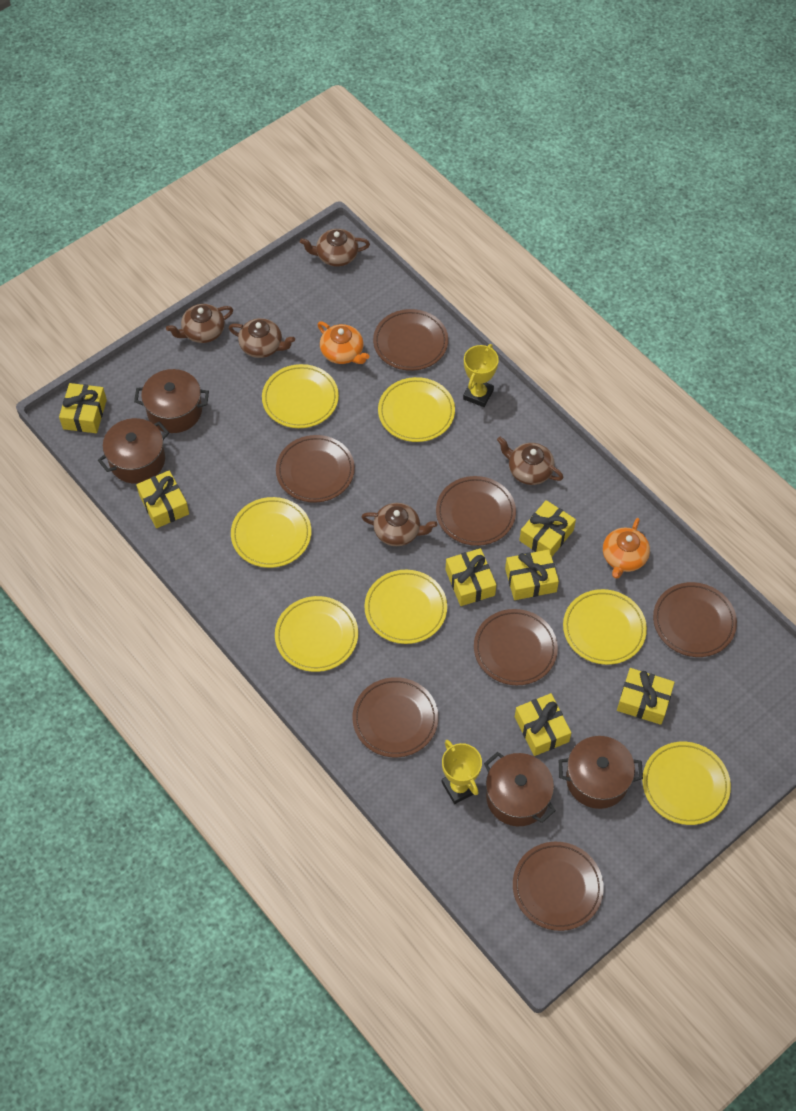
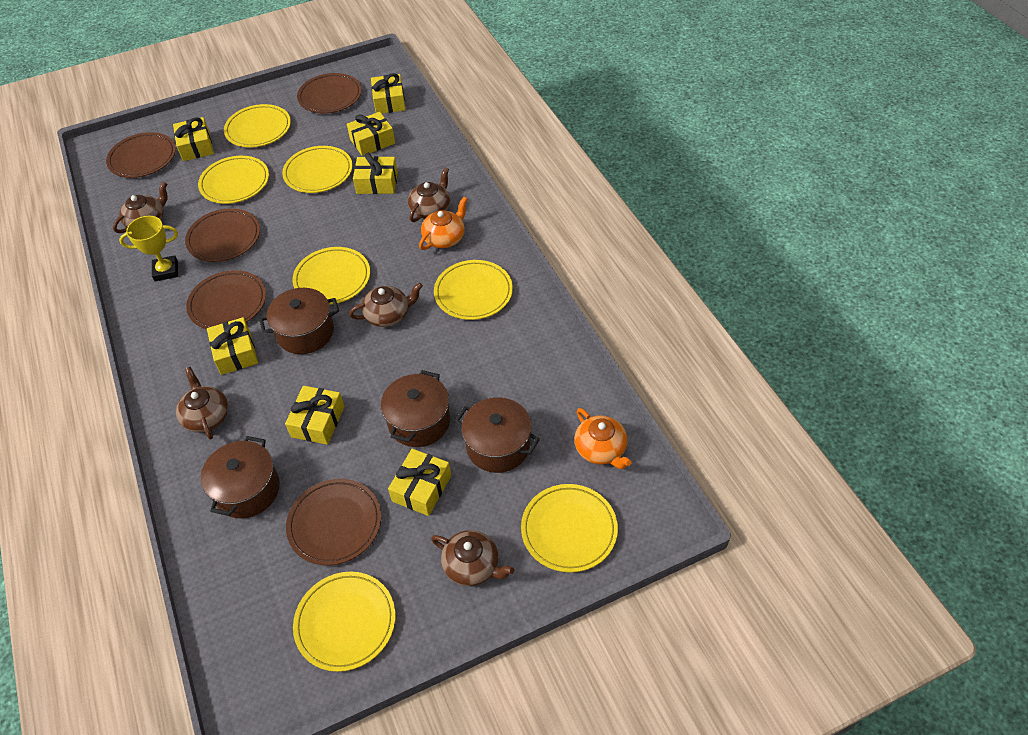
brown plate: [276,435,355,503] [352,677,438,757] [373,309,448,371] [436,476,516,546] [474,609,558,685] [513,842,604,931] [653,582,737,657] = 7 -> [106,132,176,178] [185,208,260,262] [186,270,266,329] [286,479,381,565] [297,73,362,114] = 5
yellow trophy: [442,740,482,804] [463,344,499,407] = 2 -> [119,216,178,281] = 1

